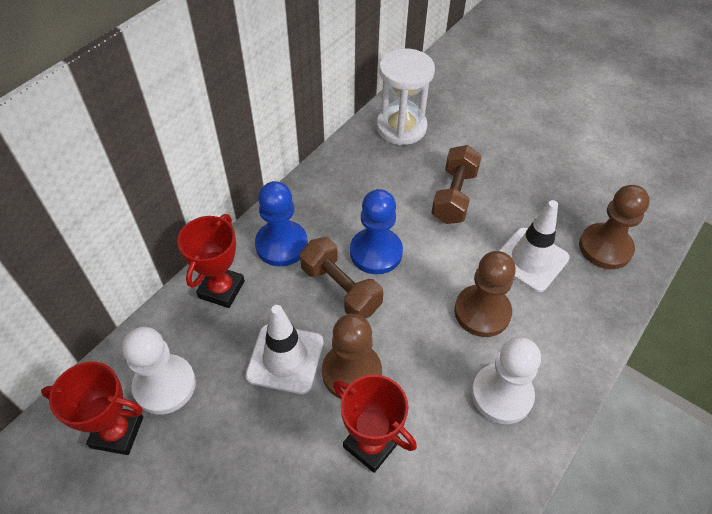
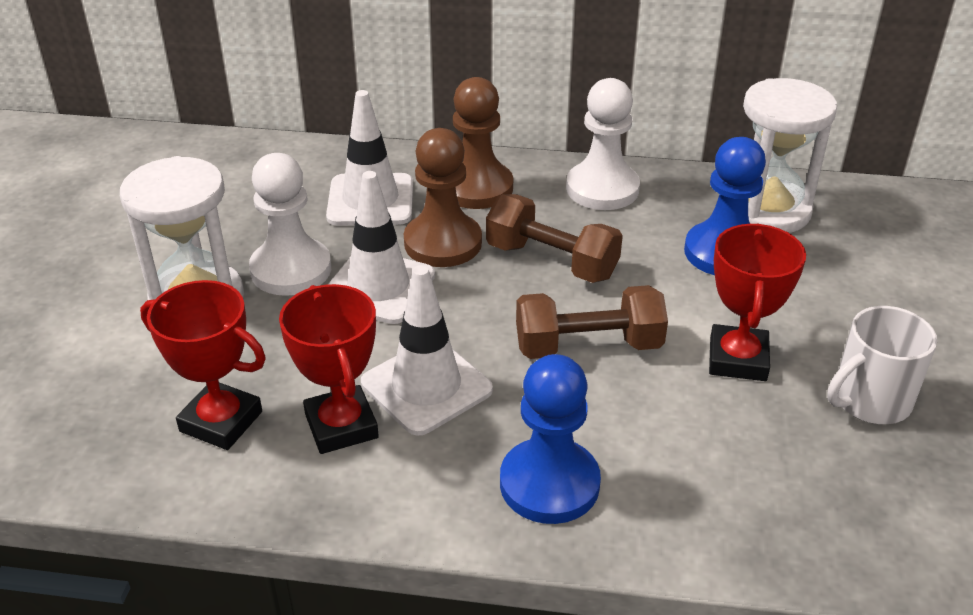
brown pawn: [322,314,382,399] [454,251,516,337] [579,185,650,269] = 3 -> [404,128,482,267] [453,77,513,209] = 2
white hourglass: [376,49,435,145] = 1 -> [120,156,244,300] [743,78,837,233] = 2
white mug: none = 0 -> [827,306,937,424] = 1
white traffic cone: [245,305,324,394] [499,200,570,292] = 2 -> [326,90,413,226] [329,171,435,324] [361,265,493,436] = 3

